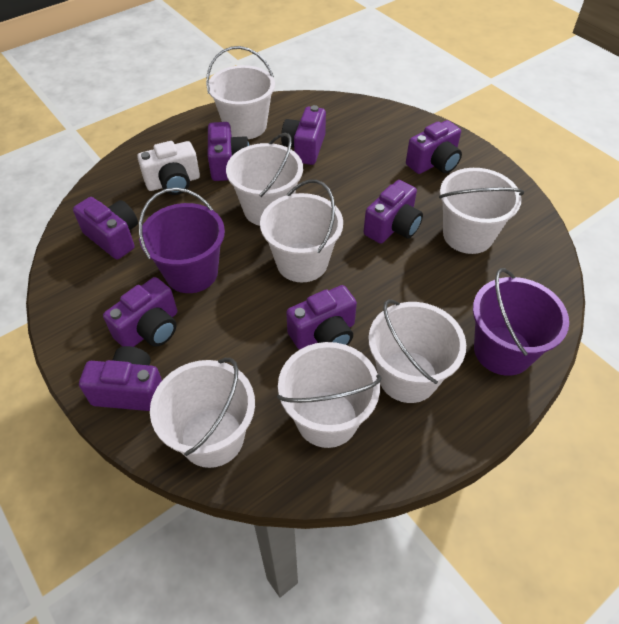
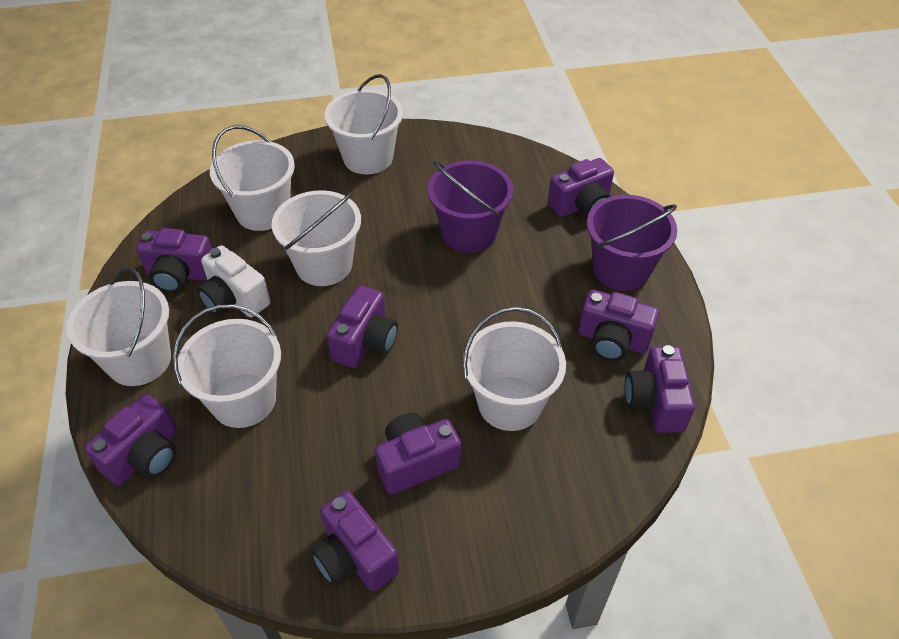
white bucket: [150,358,255,468] [206,46,275,139] [226,133,303,226] [260,180,343,282] [277,342,382,448] [368,299,466,403] [439,168,524,254] = 7 -> [67,267,171,386] [173,304,281,428] [210,125,295,231] [271,190,361,286] [325,74,403,174] [463,307,566,431] = 6

